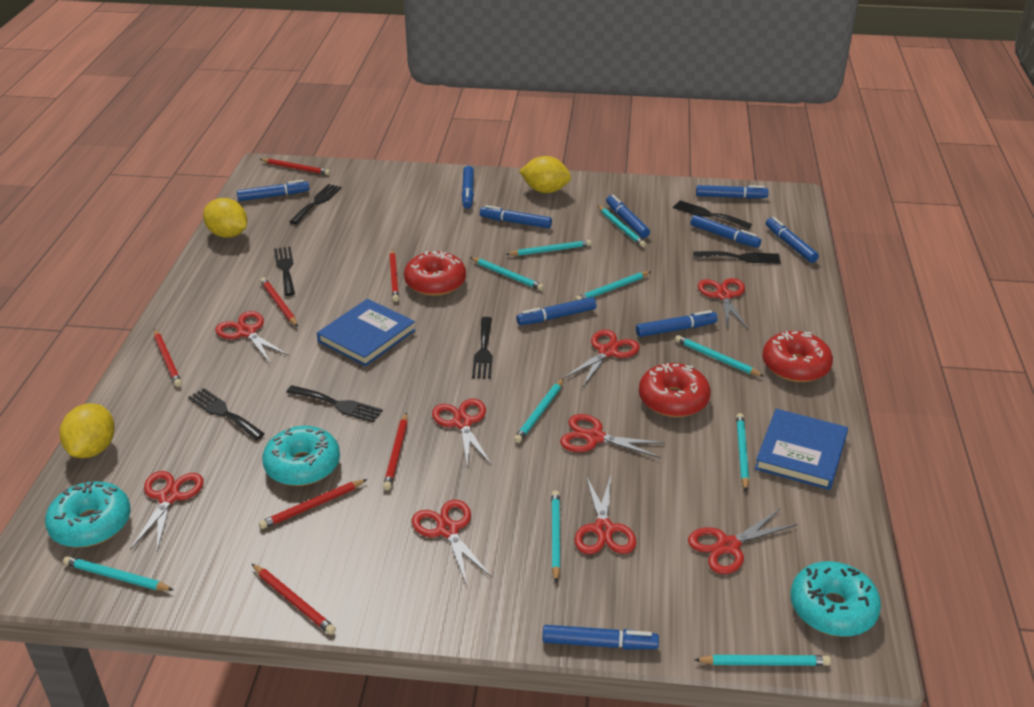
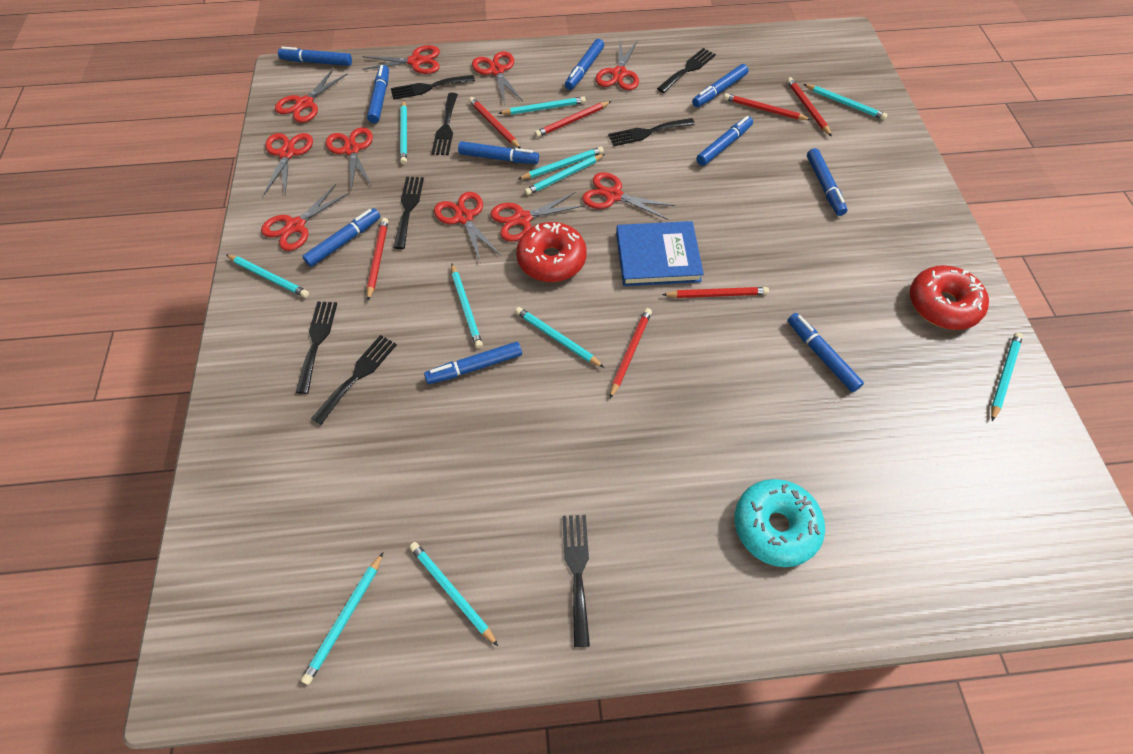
black fork: [188,388,265,440] [274,247,295,296] [286,385,383,423] [289,184,342,224] [472,317,493,379] [673,200,752,229] [693,251,781,264] = 7 -> [296,301,337,394] [311,335,397,425] [391,75,475,100] [393,177,424,249] [431,93,458,155] [562,515,590,647] [608,118,695,146] [657,48,716,93] = 8
blue book: [317,299,415,366] [755,409,848,490] = 2 -> [616,221,704,286] = 1
red donut: [404,251,466,296] [639,363,711,417] [762,331,833,382] = 3 -> [516,222,587,282] [910,265,989,330] = 2
red scissors: [130,471,204,551] [215,311,289,363] [412,500,492,585] [432,398,492,468] [560,414,665,458] [564,330,640,388] [574,476,636,554] [688,509,797,574] [698,278,748,330] = 9 -> [261,184,350,251] [263,133,313,195] [275,69,348,123] [326,127,373,190] [362,45,440,74] [434,192,501,264] [472,51,523,105] [490,192,583,242] [582,172,675,220] [595,40,639,90] = 10
turquoise donut: [45,481,131,548] [262,426,340,486] [791,561,881,637] = 3 -> [735,479,825,567] = 1
turquoise pencil: [63,556,173,591] [470,257,544,291] [506,240,592,256] [514,378,564,443] [551,490,560,583] [575,271,651,301] [598,206,646,247] [675,335,765,377] [694,655,831,666] [736,413,749,491] = 10 -> [226,254,309,298] [301,552,383,685] [400,100,407,164] [409,542,498,646] [451,263,483,349] [498,96,586,115] [515,307,604,367] [518,147,604,179] [525,154,605,195] [803,84,888,120] [991,333,1023,421] = 11
yellow lemon: [60,403,115,458] [203,198,247,238] [519,156,571,193] = 3 -> none = 0

